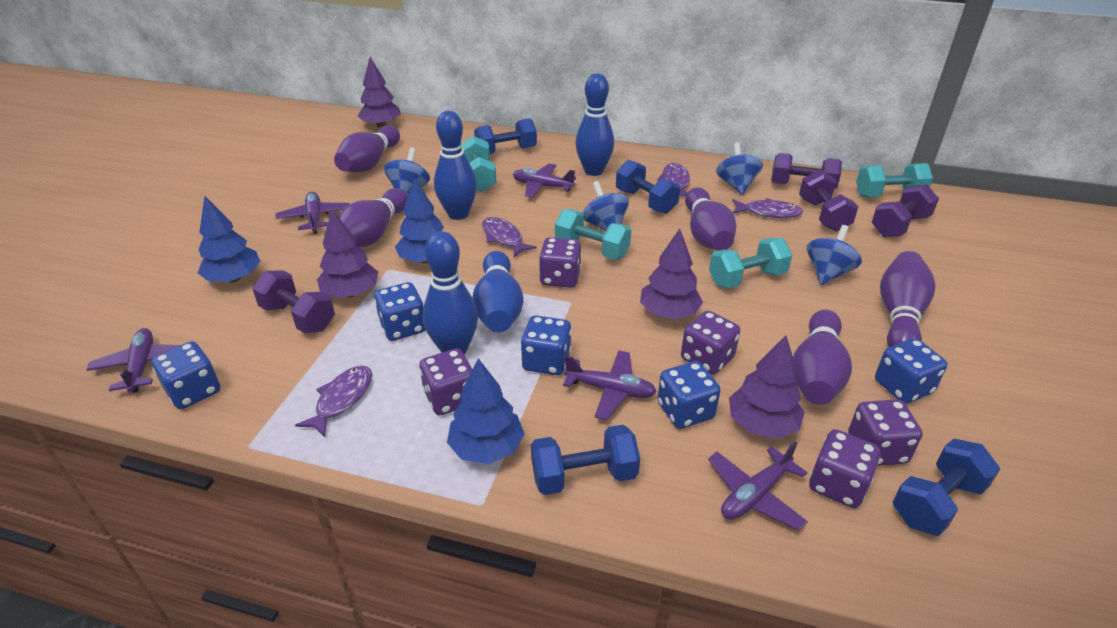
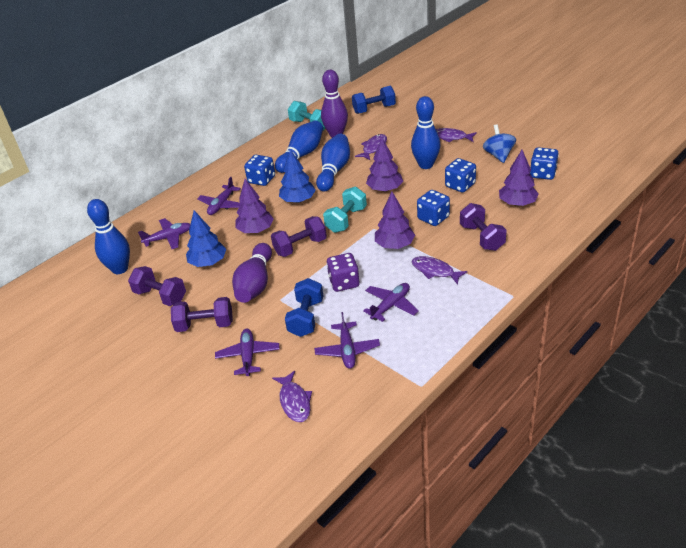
blue dice: [152,341,220,409] [374,282,426,341] [521,315,571,375] [657,361,721,429] [875,338,947,404] = 5 -> [244,155,275,186] [417,190,450,226] [445,158,476,193] [530,147,559,180] = 4
blue dumbbell: [474,118,537,154] [531,425,640,495] [616,160,680,214] [893,439,1000,536] = 4 -> [285,278,323,337] [352,86,396,114] = 2
blue spinning top: [384,148,430,195] [583,181,629,231] [716,142,763,195] [807,225,862,285] = 4 -> [483,124,516,163] = 1
blue tree: [198,196,260,282] [395,178,444,263] [447,358,525,464] = 3 -> [186,210,226,267] [279,149,316,203] = 2
purple bowling pin: [334,125,400,172] [339,188,408,247] [685,187,736,251] [793,310,852,405] [880,251,936,347] = 5 -> [232,243,272,303] [321,70,348,138] = 2
purple dice: [419,348,472,416] [539,237,581,288] [681,311,740,375] [809,429,881,508] [848,399,923,466] = 5 -> [327,253,360,292] = 1
turquoise dumbbell: [461,136,497,192] [555,209,631,260] [709,238,792,288] [856,163,933,197] = 4 -> [288,101,325,131] [323,187,367,233] = 2

